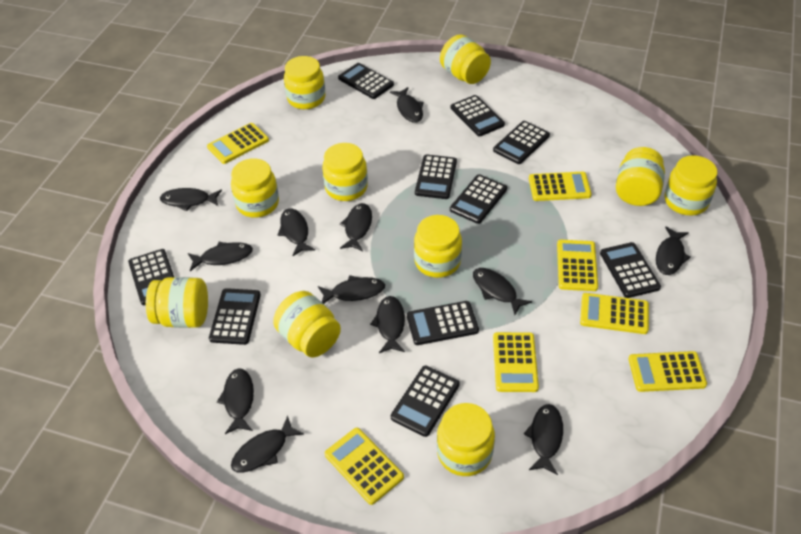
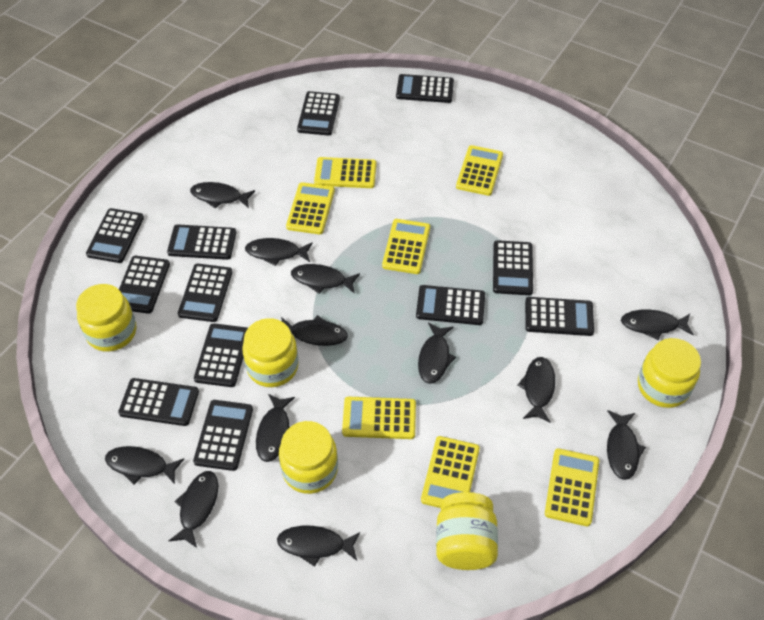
black calculator: [128,249,174,305] [209,288,261,345] [338,63,394,99] [391,366,460,437] [407,301,479,345] [415,154,457,199] [450,174,507,224] [451,95,505,136] [493,121,550,164] [600,242,661,298] = 10 -> [86,208,144,263] [118,378,199,426] [119,256,170,314] [167,224,236,260] [178,264,232,322] [193,400,253,471] [194,323,248,387] [297,91,340,136] [396,74,454,103] [416,285,485,325] [493,240,533,295] [525,297,594,336] = 12
yellow jar: [146,277,208,328] [231,158,279,218] [273,291,341,357] [284,56,326,109] [322,143,368,201] [414,215,462,278] [437,403,495,476] [440,34,491,84] [616,147,665,206] [664,155,718,216] = 10 -> [76,284,136,352] [242,318,299,387] [279,421,338,494] [436,492,498,570] [638,338,701,408] = 5

